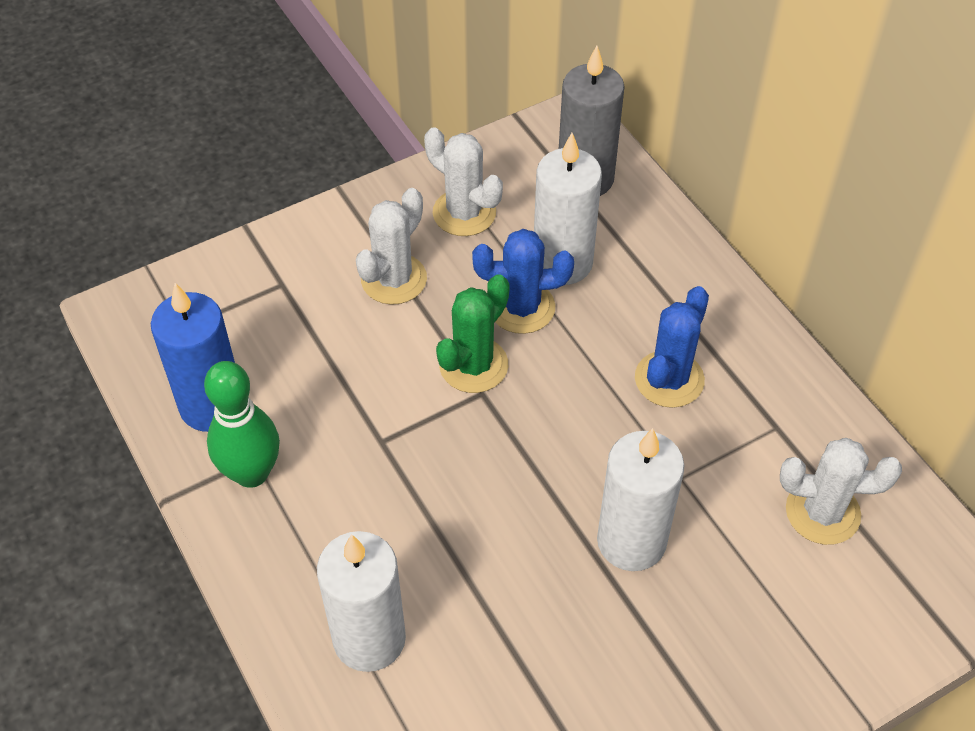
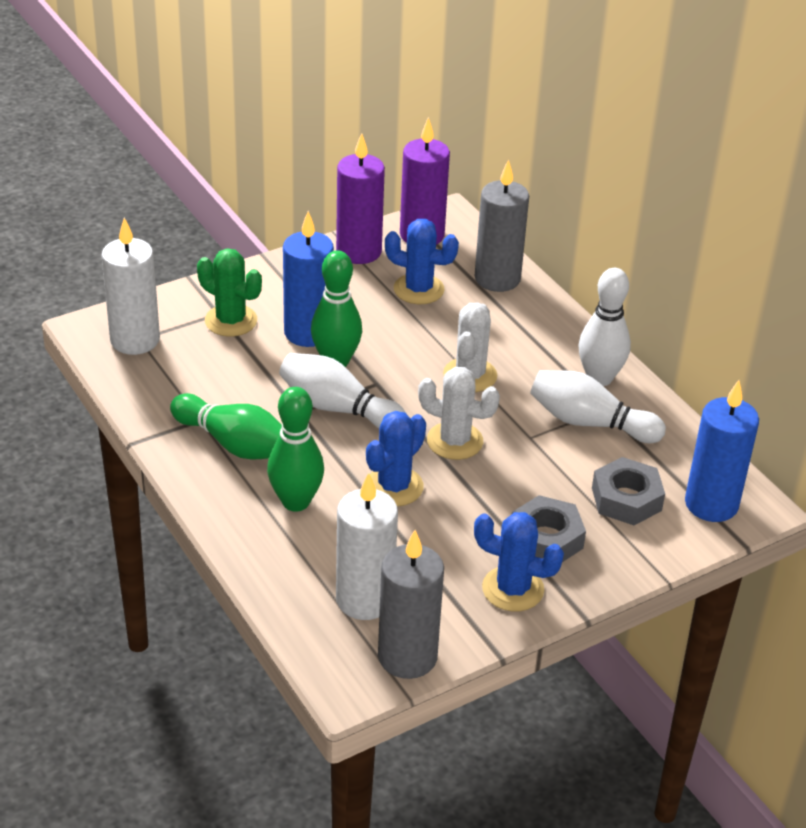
blue cactus: [472,229,574,334] [635,286,709,408] = 2 -> [366,411,426,506] [385,219,459,304] [474,512,564,612] = 3
blue candle: [151,283,235,432] = 1 -> [283,211,334,347] [685,380,759,522] = 2
green bowling pin: [204,361,280,488] = 1 -> [170,393,282,460] [267,387,324,511] [311,250,362,367] = 3
grey candle: [559,46,625,196] = 1 -> [378,530,444,679] [475,159,529,292] = 2
grey nut: none = 0 -> [512,495,586,562] [592,457,665,525] = 2
purple candle: none = 0 -> [336,133,385,264] [400,117,450,245] = 2
white bowling pin: none = 0 -> [279,353,406,428] [530,370,666,443] [578,268,631,386] = 3
white cactus: [356,188,427,305] [424,127,503,236] [780,438,902,545] = 3 -> [418,367,500,460] [443,302,497,392] = 2
white candle: [317,531,406,672] [534,133,602,285] [597,428,685,571] = 3 -> [101,218,160,355] [336,473,398,620] = 2

